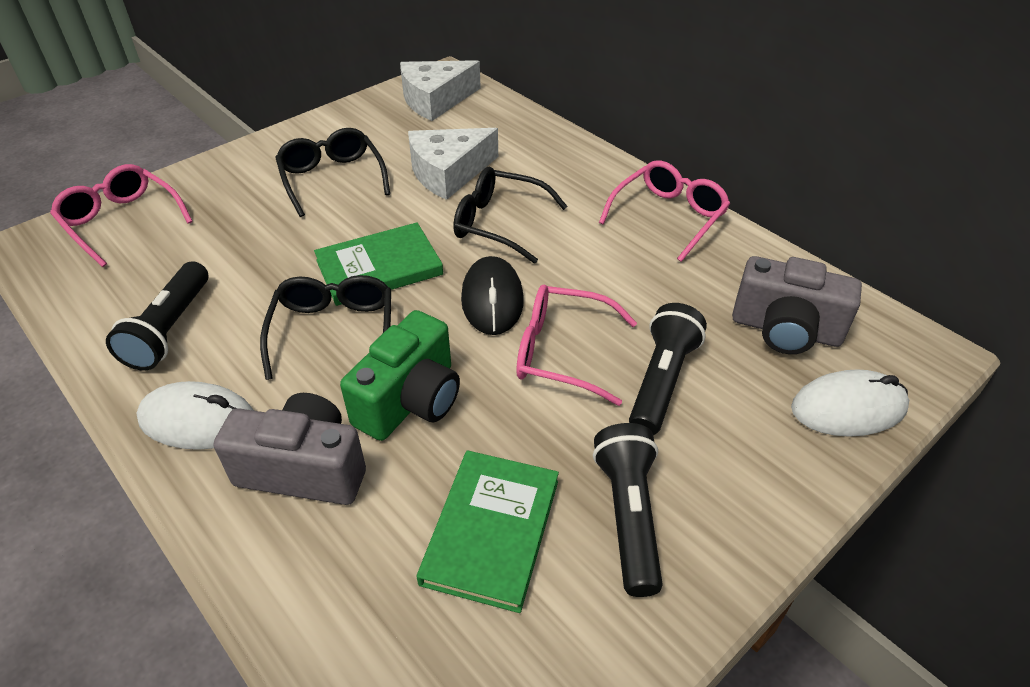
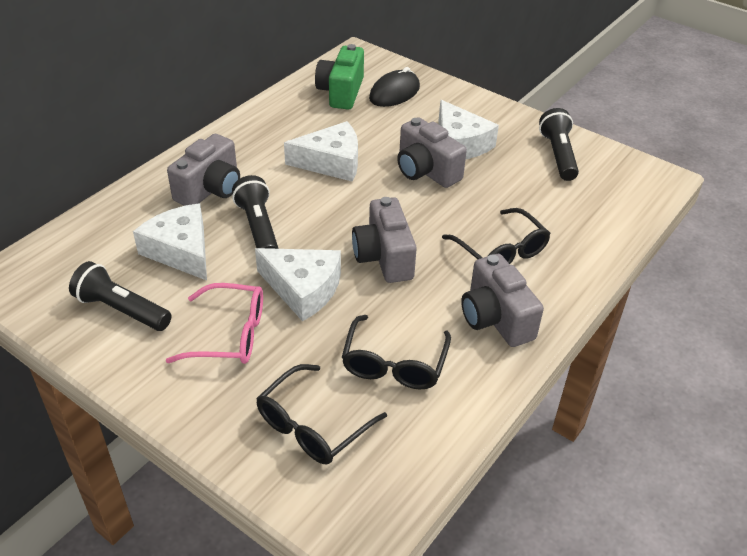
green book: [314,222,443,306] [417,450,559,613] = 2 -> none = 0
grey camera: [214,393,366,505] [732,256,862,354] = 2 -> [167,134,240,206] [352,197,417,283] [397,117,467,188] [461,254,544,347] = 4
pink glasses: [50,164,193,267] [516,285,637,406] [599,160,730,262] = 3 -> [166,283,263,364] = 1
white cheese: [400,60,481,121] [408,128,498,200] = 2 -> [133,203,207,281] [255,248,341,321] [284,121,358,182] [439,100,499,159] = 4
white mouse: [137,381,254,450] [791,369,909,437] = 2 -> none = 0

